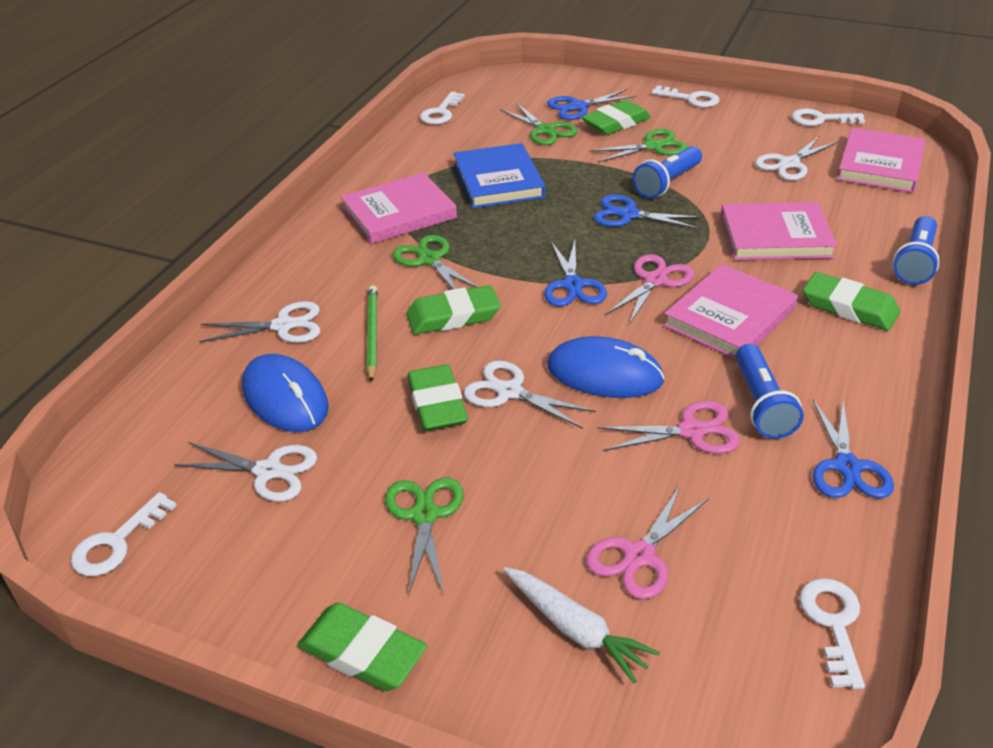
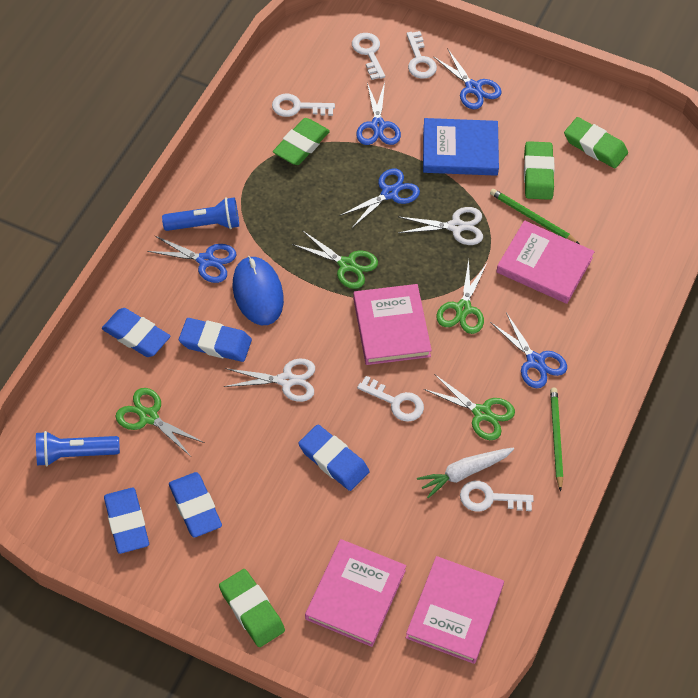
blue eraser: none = 0 -> [102,308,170,357] [104,488,149,554] [169,472,222,538] [179,318,252,362] [298,425,369,491] = 5
blue flashlight: [633,146,702,198] [736,344,804,439] [893,216,940,285] = 3 -> [36,431,120,466] [162,197,239,231] = 2
blue mouse: [242,354,329,432] [547,336,665,398] = 2 -> [233,256,284,325] = 1
blue scissors: [544,240,607,306] [547,89,637,120] [593,195,703,229] [813,400,894,498] = 4 -> [147,235,236,283] [339,169,420,228] [356,82,401,145] [433,48,501,109] [490,313,567,388] = 5
green eraser: [297,603,427,691] [406,285,501,335] [407,364,468,431] [582,100,651,135] [803,272,900,331] = 5 -> [219,569,285,647] [273,118,330,165] [524,141,555,200] [564,117,628,168] = 4
green pencil: [367,285,378,382] = 1 -> [490,189,579,244] [550,388,563,492] = 2
pink scissors: [586,485,709,600] [597,401,740,454] [606,254,694,324] = 3 -> none = 0
white scissors: [174,442,317,502] [199,301,320,343] [463,361,596,429] [755,136,838,181] = 4 -> [224,359,315,402] [399,207,483,245] = 2

